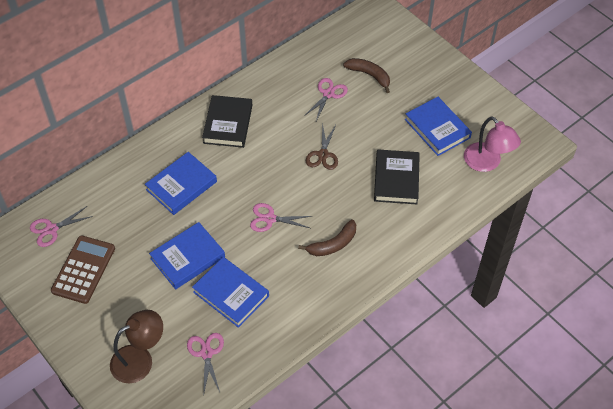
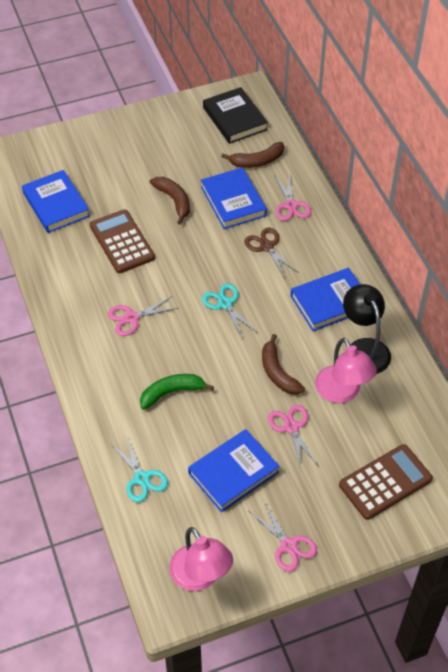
black book: [202,95,252,148] [374,150,420,204] = 2 -> [203,87,268,144] = 1
black lamp: none = 0 -> [343,284,391,374] = 1
brown banana: [298,219,356,256] [343,58,390,93] = 2 -> [150,177,190,225] [221,142,284,168] [262,334,305,395] = 3
brown calculator: [51,235,115,304] = 1 -> [90,209,155,273] [339,444,433,520] = 2
brown lamp: [110,310,163,384] = 1 -> none = 0
green banana: none = 0 -> [140,374,214,410] = 1
pink lamp: [464,116,521,172] = 1 -> [169,527,233,591] [315,338,377,403] = 2
turquoise scissors: none = 0 -> [110,437,168,502] [202,284,256,337] = 2

